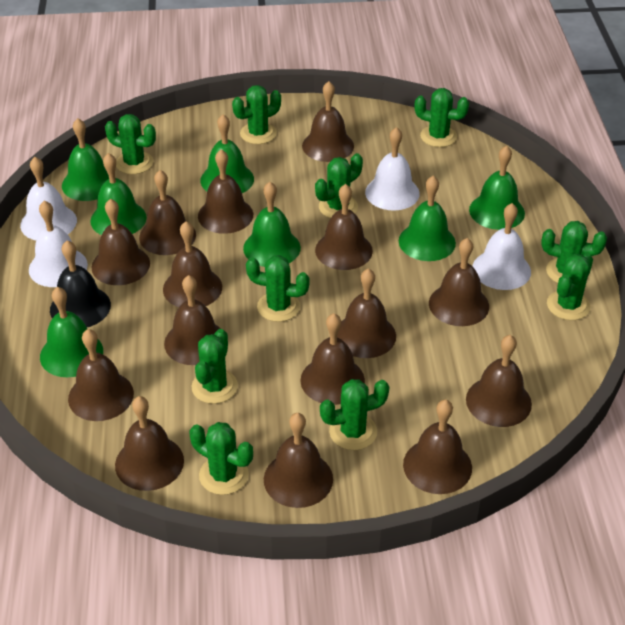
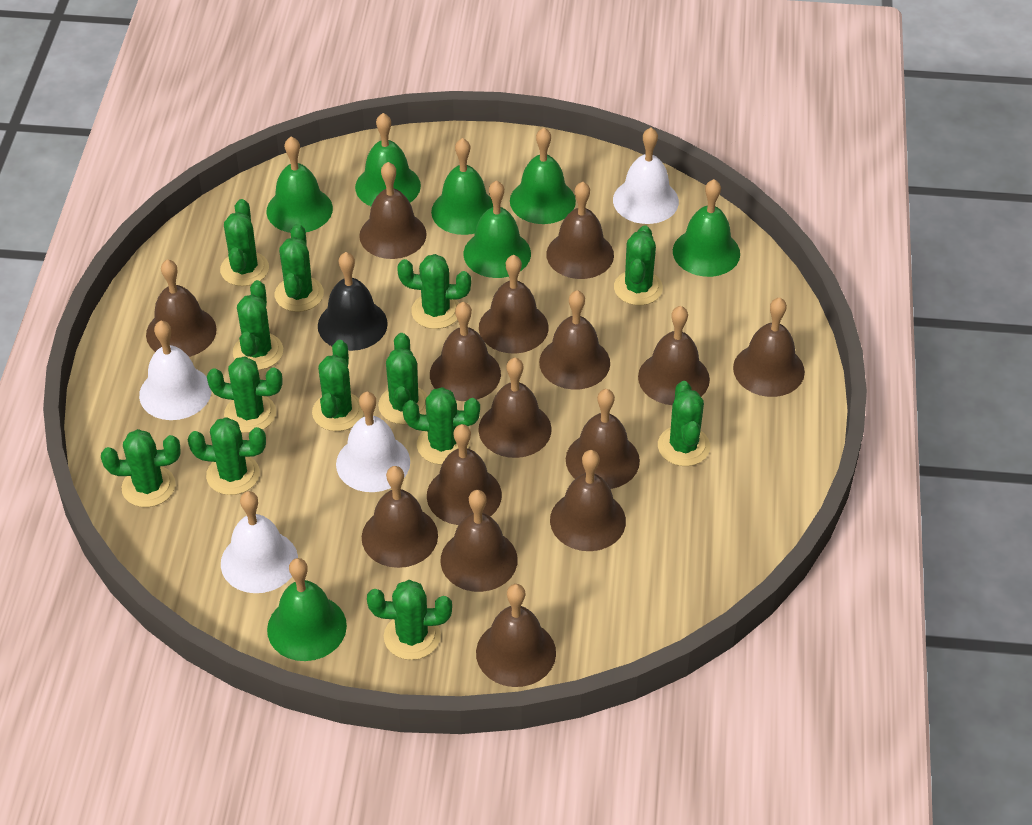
green cactus: [105,114,156,174] [189,422,253,495] [192,329,238,404] [232,85,281,144] [246,255,310,322] [315,153,363,218] [320,379,389,450] [414,88,469,147] [541,221,607,283] [547,253,593,320] = 10 -> [101,429,180,507] [188,417,266,495] [207,356,282,433] [220,199,269,286] [233,280,283,370] [275,224,324,312] [312,340,364,431] [367,580,452,660] [378,333,428,424] [397,254,471,329] [403,387,480,465] [614,225,663,305] [658,381,710,466] = 13

